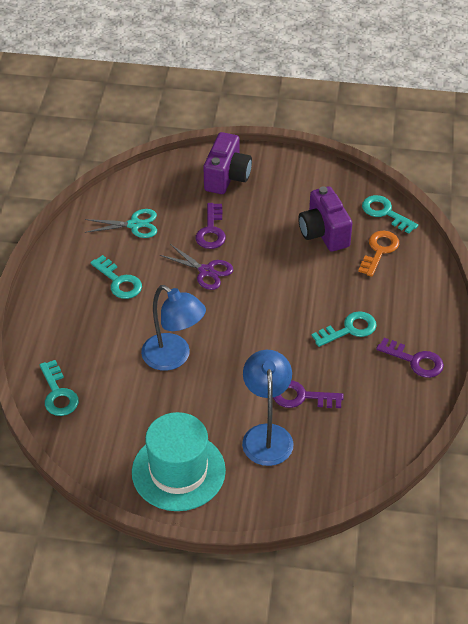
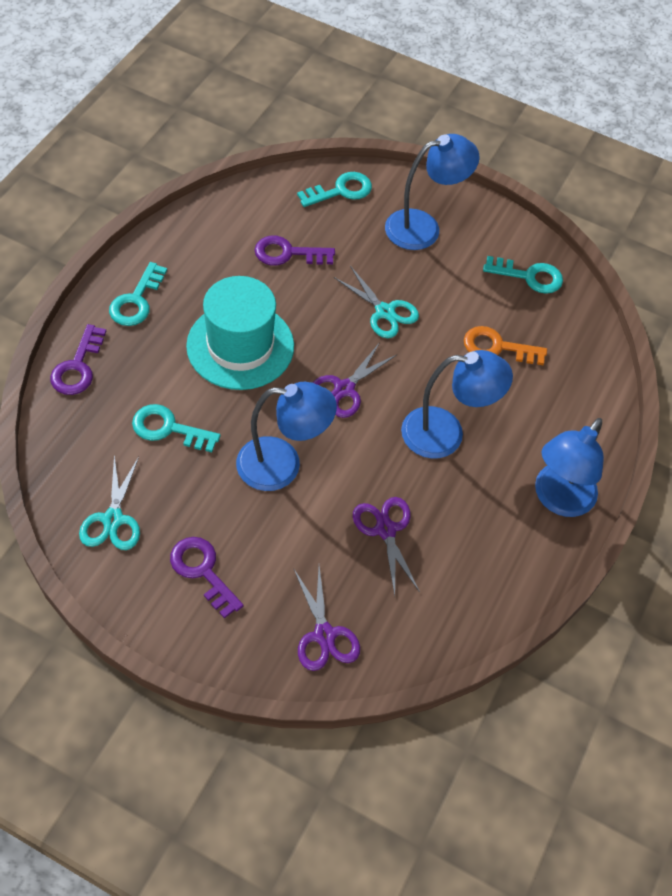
blue lamp: [141,285,206,371] [242,350,294,466] = 2 -> [236,382,337,491] [385,134,479,250] [401,350,513,459] [535,418,604,517] = 4
purple camera: [204,132,252,194] [298,186,352,252] = 2 -> none = 0
purple scissors: [160,244,233,290] = 1 -> [294,566,360,671] [312,342,397,418] [353,497,420,595] = 3
turquoise scissors: [85,209,157,238] = 1 -> [79,455,140,550] [334,266,419,338] = 2

